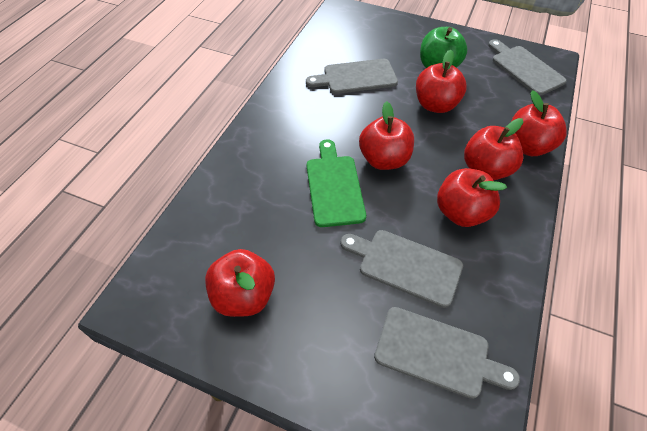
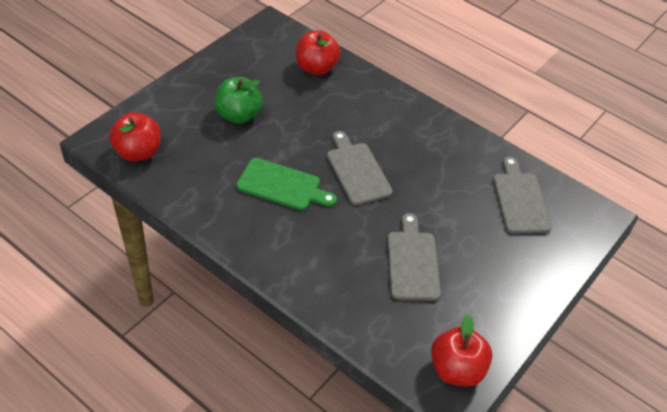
grey cutting board: [306,59,398,94] [340,230,463,308] [374,307,520,399] [488,39,567,96] = 4 -> [327,131,393,205] [388,213,441,301] [493,157,552,234] = 3
red apple: [205,249,275,317] [359,101,414,170] [416,50,467,113] [437,168,507,227] [464,118,523,180] [511,90,567,156] = 6 -> [109,112,161,162] [296,30,341,75] [431,314,492,387] = 3

